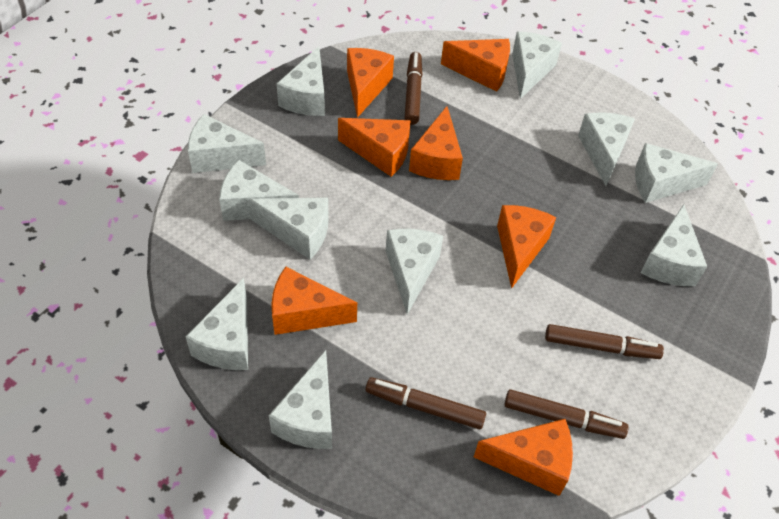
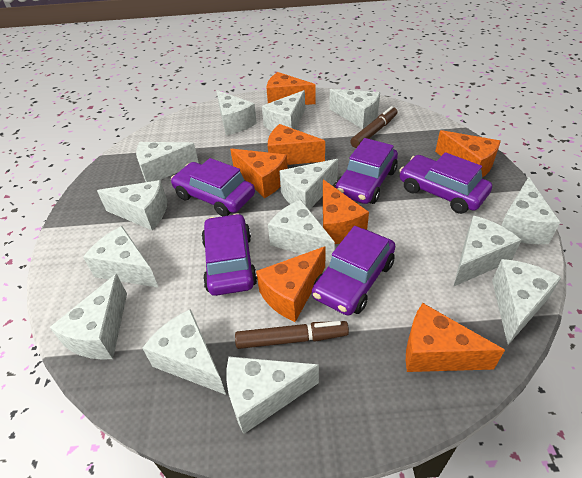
brown marker: [366,377,486,429] [405,52,423,125] [504,389,629,439] [545,324,664,359] = 4 -> [235,321,349,349] [350,106,397,148] = 2
purple car: none = 0 -> [171,158,255,216] [201,213,257,296] [312,226,395,315] [335,138,398,204] [399,152,492,214] = 5
white cheese: [185,278,248,370] [188,114,266,173] [219,160,299,221] [249,198,329,260] [269,350,332,449] [277,46,325,116] [386,229,443,314] [512,32,562,99] [578,113,635,186] [635,143,718,203] [641,204,707,286] = 11 -> [50,274,127,360] [83,226,159,288] [97,180,167,230] [136,142,199,182] [142,309,226,395] [216,90,257,135] [227,357,319,434] [262,90,305,131] [268,200,335,262] [279,159,338,210] [329,89,380,129] [453,216,521,287] [492,259,562,345] [501,177,560,244] = 14

